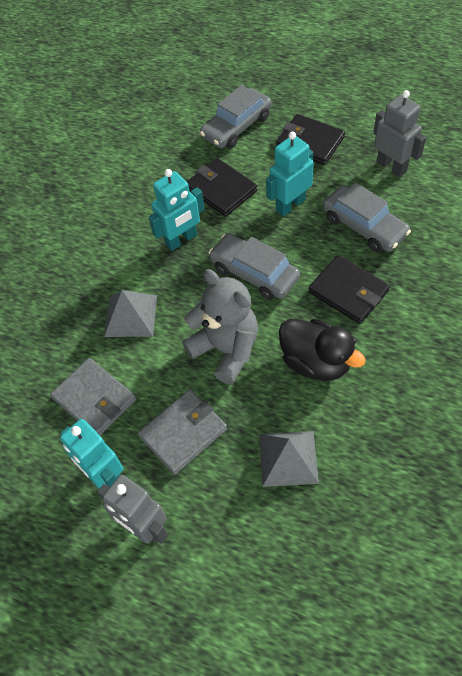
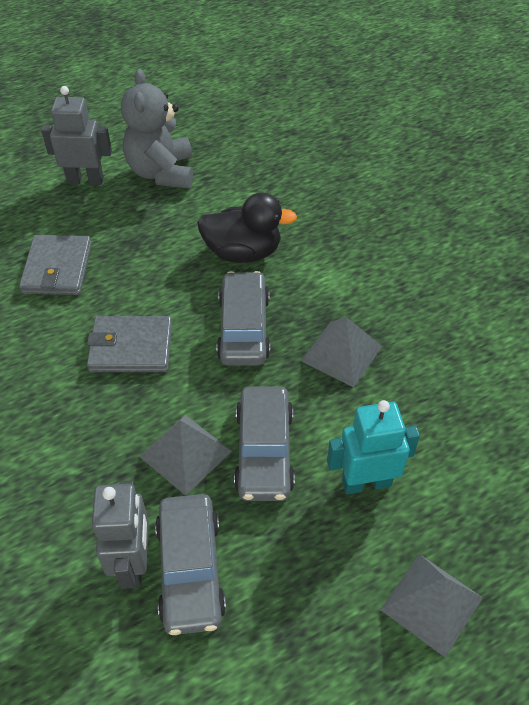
black wallet: [187,158,257,217] [276,114,345,165] [308,255,390,324] = 3 -> none = 0
grey pyramid: [104,290,157,337] [259,431,319,487] = 2 -> [139,415,232,496] [301,317,382,388] [380,554,483,657] = 3
turquoise robot: [60,419,123,489] [149,169,205,251] [266,132,314,217] = 3 -> [327,400,420,494] = 1

